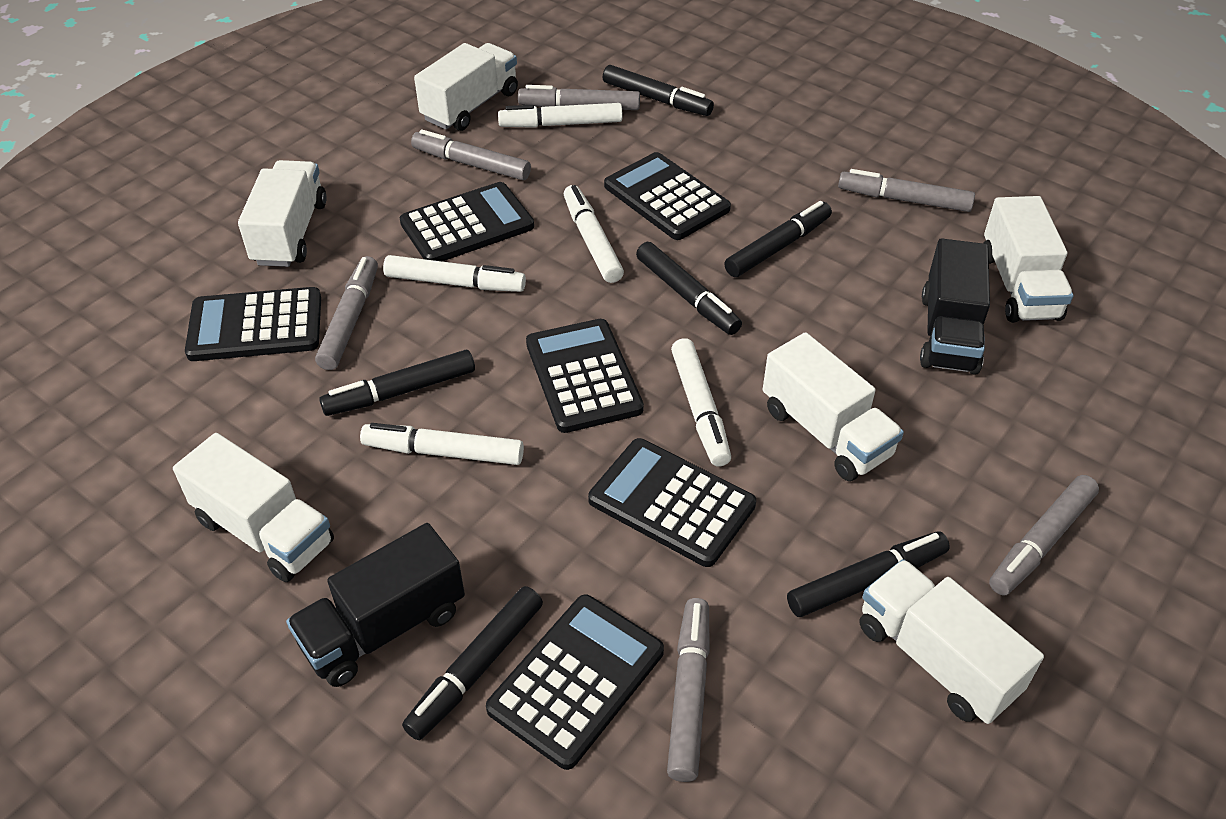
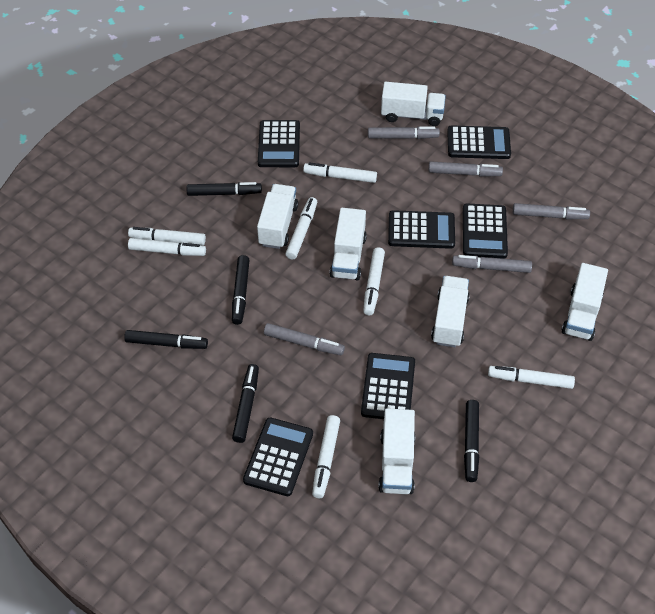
black marker: [319,350,475,416] [402,586,543,740] [603,65,714,116] [636,242,742,335] [724,201,832,277] [787,531,950,617] = 6 -> [124,330,208,349] [186,182,262,196] [232,255,250,325] [232,364,259,443] [464,400,479,482] = 5
black truck: [286,523,465,687] [920,238,990,375] = 2 -> none = 0
grey marker: [315,256,378,370] [411,129,531,180] [518,85,640,110] [667,598,710,782] [838,169,975,212] [989,475,1099,596] = 6 -> [264,323,345,355] [368,127,440,139] [429,161,503,177] [452,255,532,273] [513,203,590,219] = 5
white marker: [360,423,524,465] [383,255,526,292] [498,103,623,128] [564,185,624,283] [671,338,731,467] = 5 -> [128,227,206,245] [128,238,206,256] [285,197,317,260] [303,162,377,183] [312,415,340,498] [363,247,385,315] [488,366,575,389] = 7

